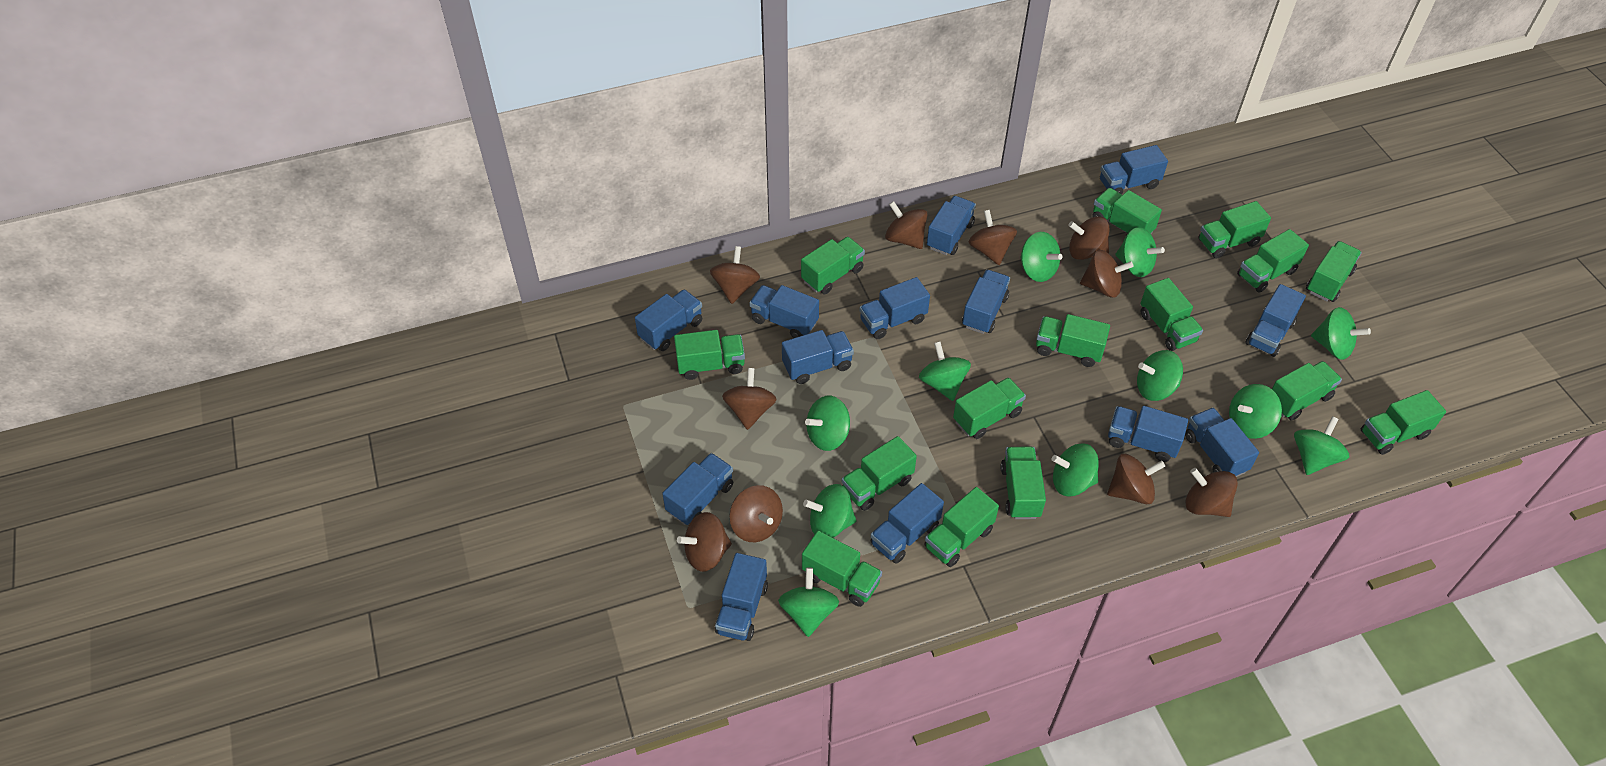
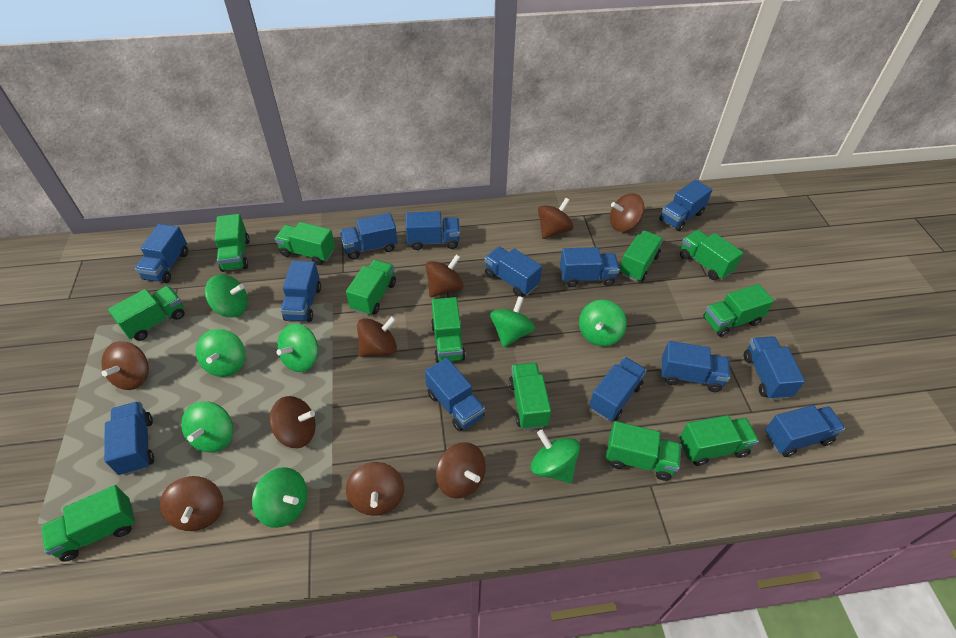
brown spinning top: [677,512,732,572] [710,246,760,304] [722,368,777,430] [730,485,783,542] [885,201,928,249] [968,210,1017,265] [1068,216,1109,260] [1080,250,1133,298] [1107,454,1165,504] [1185,468,1238,517] = 10 -> [101,341,149,390] [160,476,223,531] [270,396,316,448] [346,462,404,516] [357,316,397,357] [426,254,464,297] [436,442,486,499] [538,198,573,239] [610,193,644,232] = 9
green spinning top: [778,568,839,637] [803,484,856,538] [805,396,850,451] [919,341,971,401] [1020,232,1063,282] [1052,443,1099,496] [1116,227,1165,277] [1137,350,1183,401] [1229,384,1282,439] [1294,416,1349,475] [1311,307,1371,360] = 11 -> [181,401,233,453] [196,329,245,377] [205,274,248,317] [252,467,307,528] [276,324,318,372] [490,296,535,348] [531,430,580,483] [579,300,627,346] = 8
green truck: [674,330,745,380] [801,237,865,294] [802,531,882,607] [842,436,917,511] [924,487,999,567] [953,377,1026,439] [1000,447,1046,519] [1036,314,1110,367] [1092,188,1162,235] [1140,278,1203,351] [1198,201,1271,258] [1237,229,1309,293] [1272,361,1342,421] [1306,241,1362,302] [1361,390,1446,455] = 15 -> [41,485,135,562] [108,286,185,341] [215,214,250,272] [275,222,335,265] [346,260,396,315] [431,297,466,363] [509,363,551,430] [606,421,682,481] [619,231,663,282] [680,230,743,280] [680,415,759,466] [703,284,774,337] = 12

